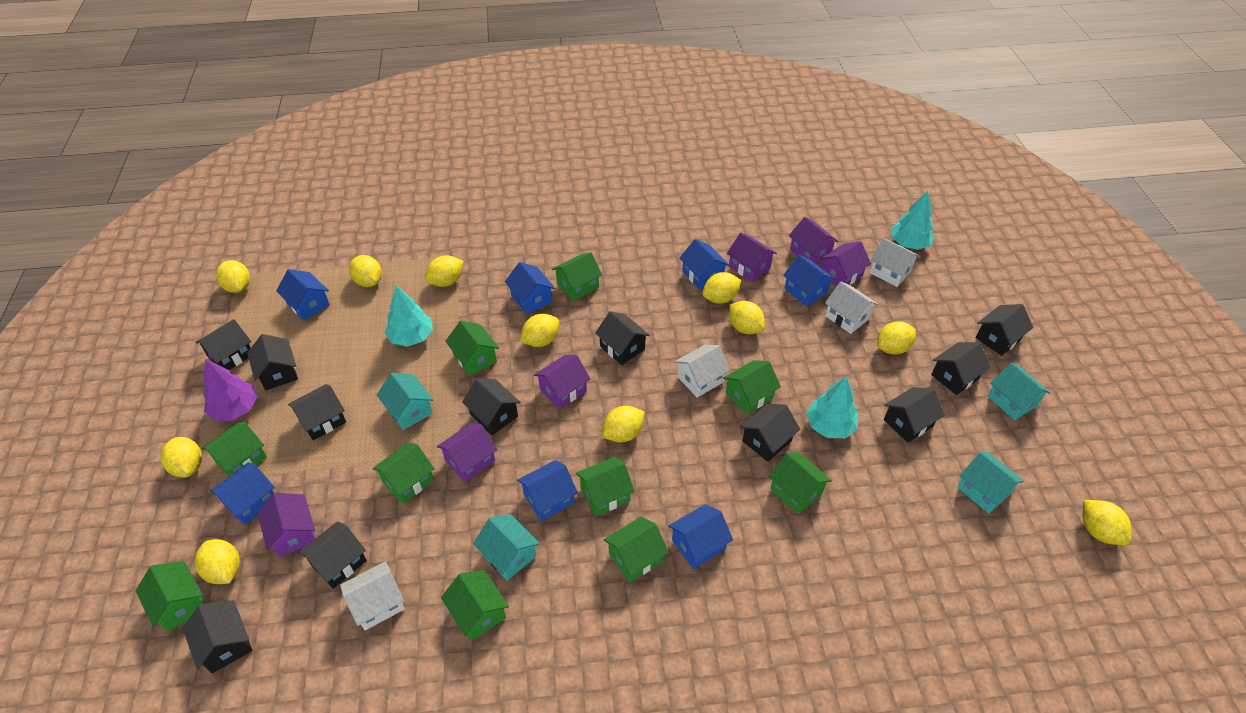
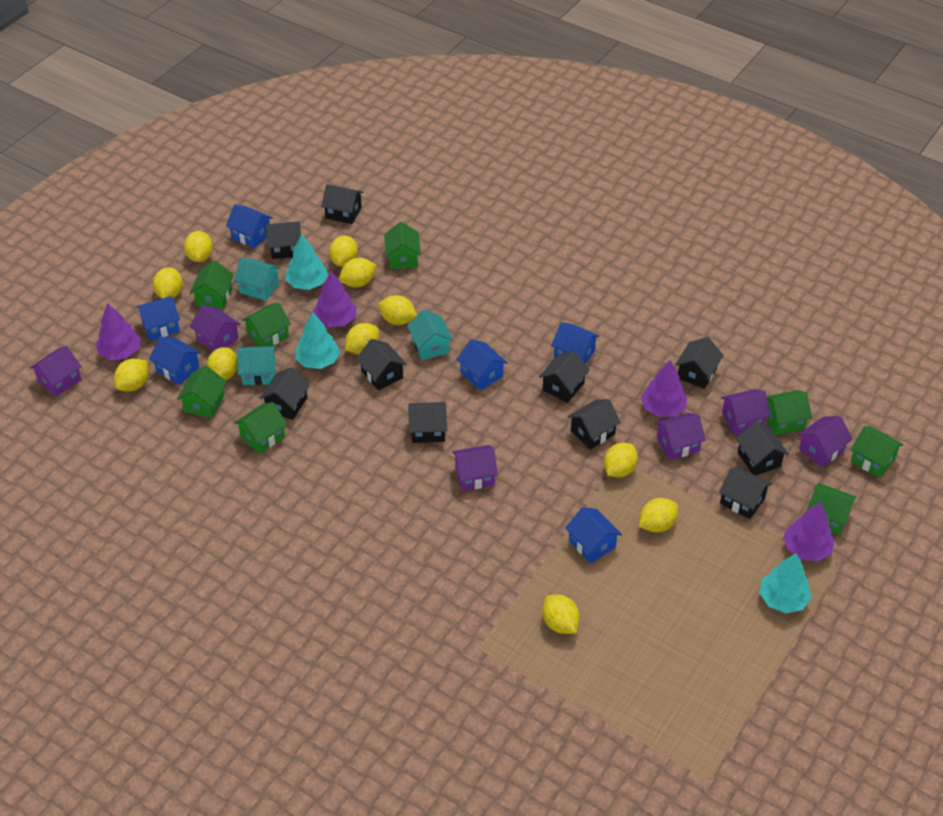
black house: [183,600,253,673] [196,319,251,370] [247,334,298,390] [288,384,346,440] [298,521,367,589] [462,379,521,435] [595,311,650,365] [740,404,800,462] [884,387,945,443] [931,342,991,395] [975,304,1033,356] = 11 -> [260,367,310,420] [266,221,301,259] [321,184,364,224] [356,339,407,390] [408,402,447,443] [539,351,590,403] [568,399,621,450] [675,337,723,389] [719,467,772,519] [736,422,789,475] = 10
blue house: [210,462,275,525] [276,269,330,320] [505,262,555,314] [517,460,578,521] [668,504,733,569] [679,239,730,290] [783,255,835,306] = 7 -> [136,296,180,341] [149,337,201,385] [226,204,272,248] [456,339,508,390] [551,323,600,364] [565,507,622,563] = 6
green house: [136,561,205,632] [202,422,267,476] [372,443,435,504] [441,570,509,641] [445,321,499,376] [552,252,602,301] [576,457,635,516] [604,517,669,582] [723,360,781,414] [769,452,832,514] = 10 -> [177,366,226,418] [190,260,234,310] [234,402,287,454] [242,302,291,347] [384,222,421,269] [766,390,812,435] [807,483,856,535] [851,426,903,478] = 8
purple tree: [203,359,258,421] = 1 -> [96,303,141,360] [313,271,357,327] [641,360,687,417] [784,502,835,561] = 4
turquoise house: [377,373,434,430] [473,514,540,581] [957,452,1024,513] [988,363,1050,420] = 4 -> [234,258,281,301] [237,346,276,385] [407,309,453,360] = 3
white house: [340,561,405,630] [674,345,730,397] [825,282,878,334] [870,238,920,287] = 4 -> none = 0

